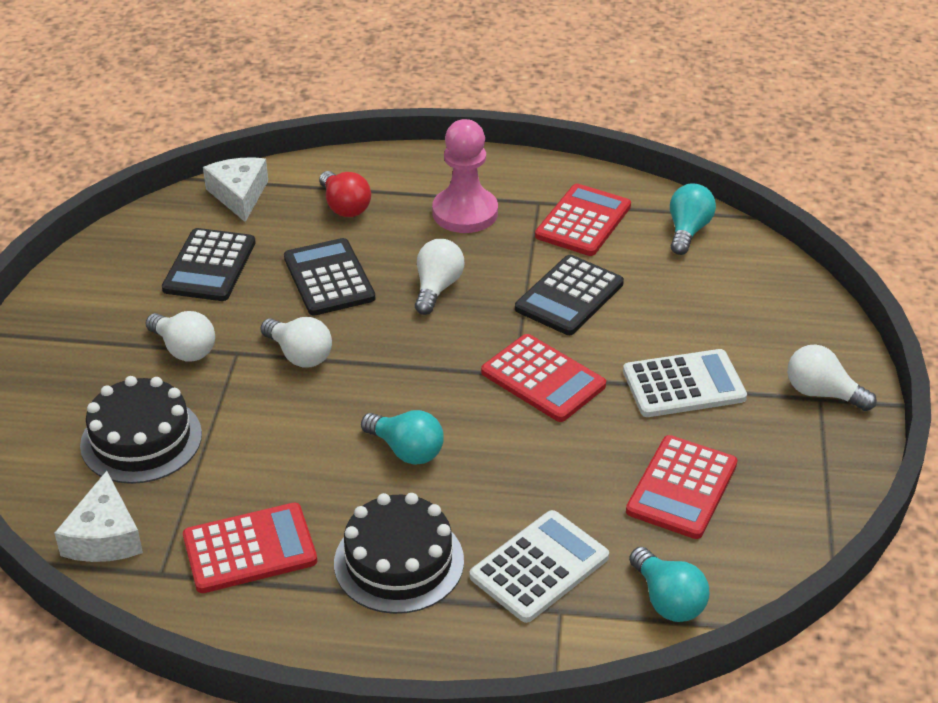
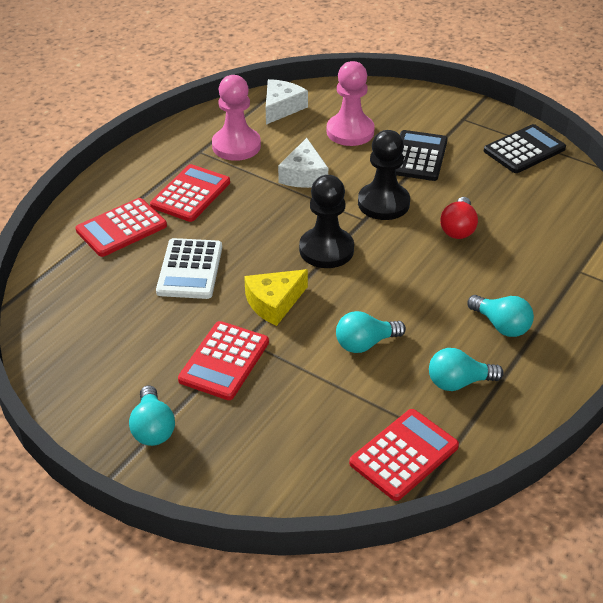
black cake: [80,376,202,484] [334,493,464,614] = 2 -> none = 0
black calculator: [162,228,256,301] [284,238,375,316] [515,255,624,335] = 3 -> [396,130,448,181] [484,124,566,173] = 2
black pawn: none = 0 -> [299,175,354,268] [358,130,410,220] = 2
pink pawn: [432,119,498,233] = 1 -> [212,75,261,161] [327,61,375,146] = 2
turquoise light bulb: [361,410,444,465] [629,547,709,622] [670,183,716,255] = 3 -> [129,385,175,446] [336,311,406,353] [429,348,504,391] [468,295,534,337] = 4
white calculator: [470,510,609,623] [623,349,747,417] = 2 -> [156,238,222,299] = 1
white light bulb: [146,311,215,362] [260,317,332,368] [415,239,464,315] [787,345,877,411] = 4 -> none = 0
yellow cheese: none = 0 -> [244,269,308,326] = 1

